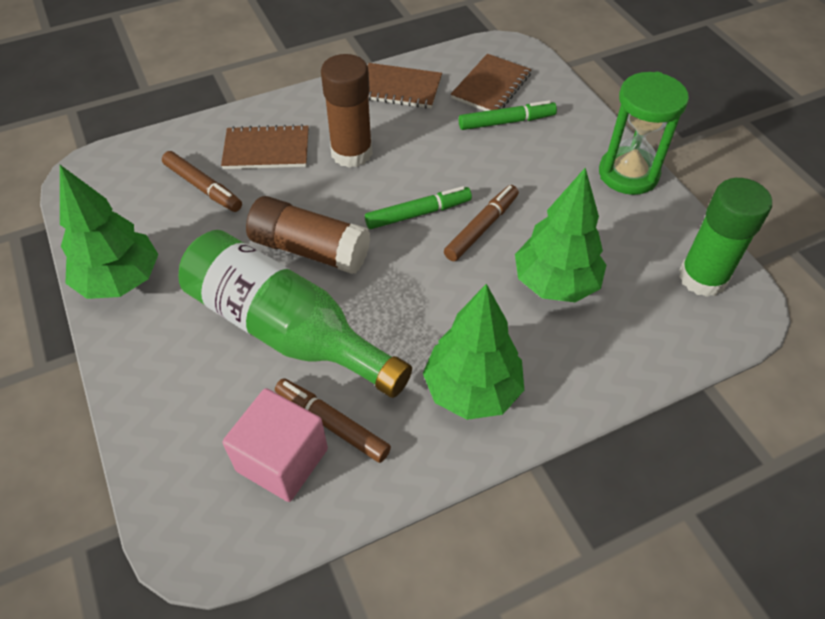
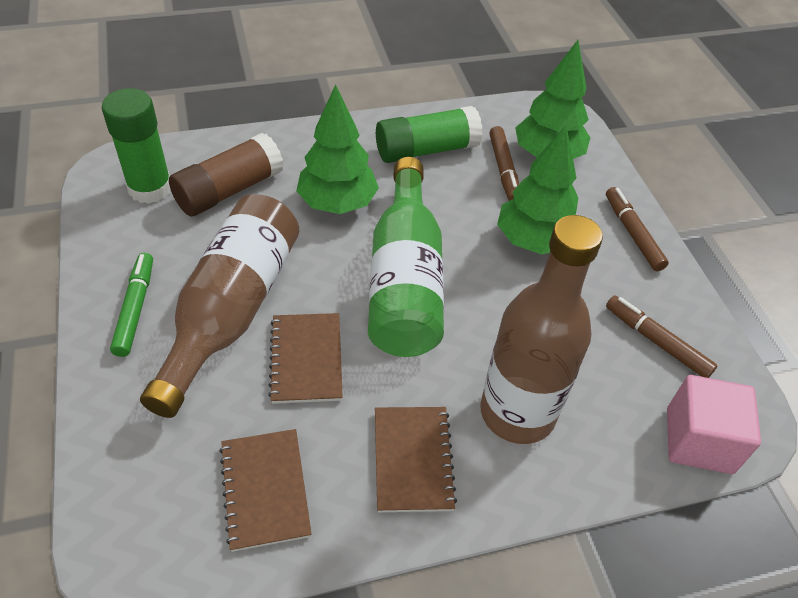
brown bottle: none = 0 -> [140,194,299,418] [480,215,603,444] = 2
brown glue stick: [246,196,370,274] [321,54,373,168] = 2 -> [169,133,284,216] = 1
green glue stick: [679,178,772,297] = 1 -> [102,88,171,204] [376,106,483,163] = 2
green hourglass: [599,72,689,195] = 1 -> none = 0
green marker: [365,186,472,229] [459,100,557,130] = 2 -> [110,253,153,357] = 1

